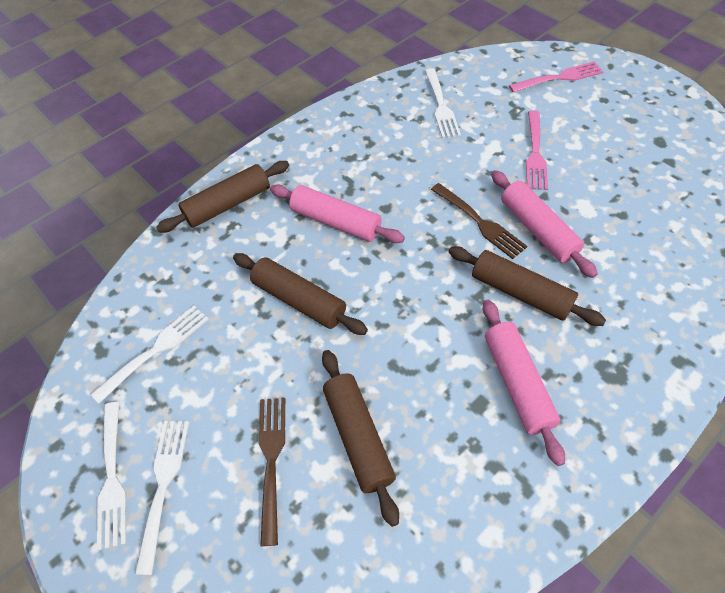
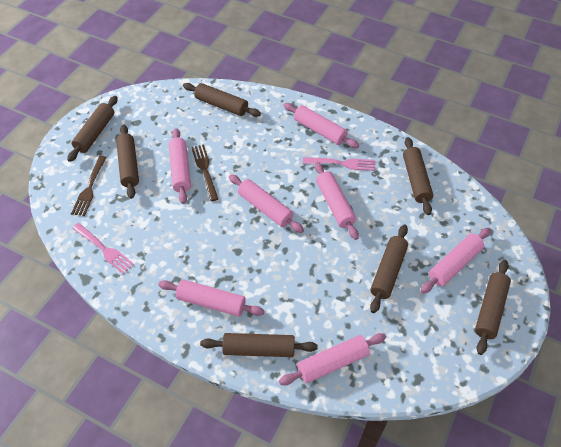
brown rolling pin: [156,161,289,233] [233,253,368,335] [322,350,399,527] [448,246,606,326] = 4 -> [67,96,118,162] [116,124,139,199] [183,83,261,117] [200,333,318,357] [370,224,408,313] [403,137,433,215] [475,260,511,355] = 7
pink rolling pin: [270,185,405,243] [483,300,565,466] [491,170,598,278] = 3 -> [158,279,264,317] [169,128,191,204] [229,174,304,233] [279,333,386,385] [283,103,359,148] [315,162,359,240] [421,228,491,294] = 7
white fork: [91,306,209,404] [97,402,126,551] [135,421,189,575] [425,68,461,138] = 4 -> none = 0

